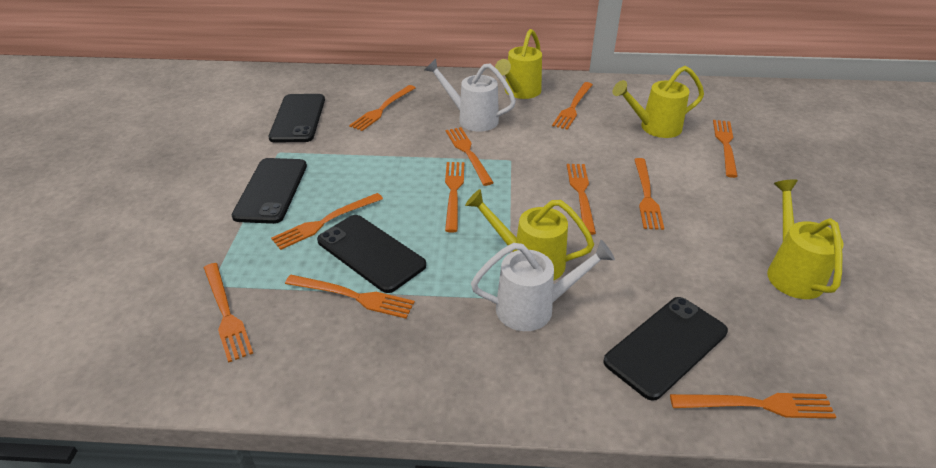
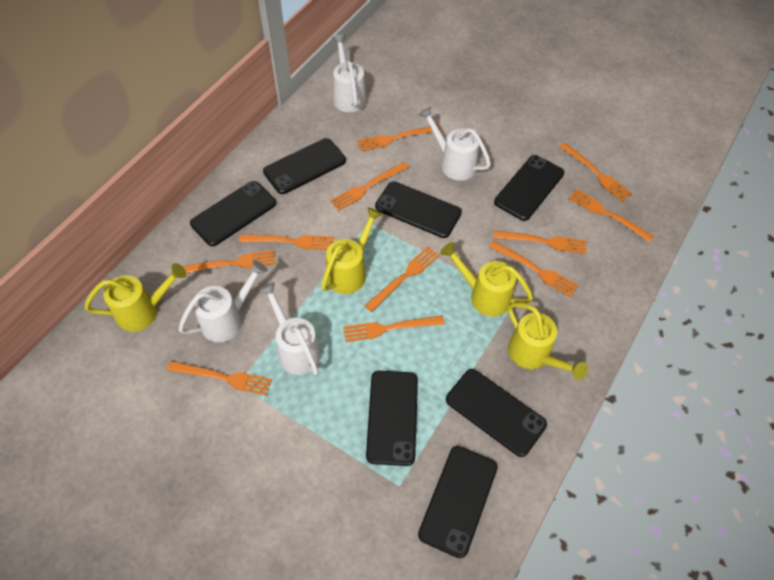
black phone: [232,158,307,224] [268,94,325,142] [317,215,426,293] [603,297,728,401] = 4 -> [190,181,276,246] [263,138,346,194] [366,371,418,466] [375,181,462,238] [418,446,498,558] [446,369,547,457] [494,155,564,221] = 7
white watering can: [425,59,516,132] [471,240,615,331] = 2 -> [178,260,268,342] [259,282,321,375] [332,34,367,112] [418,106,491,181] = 4

